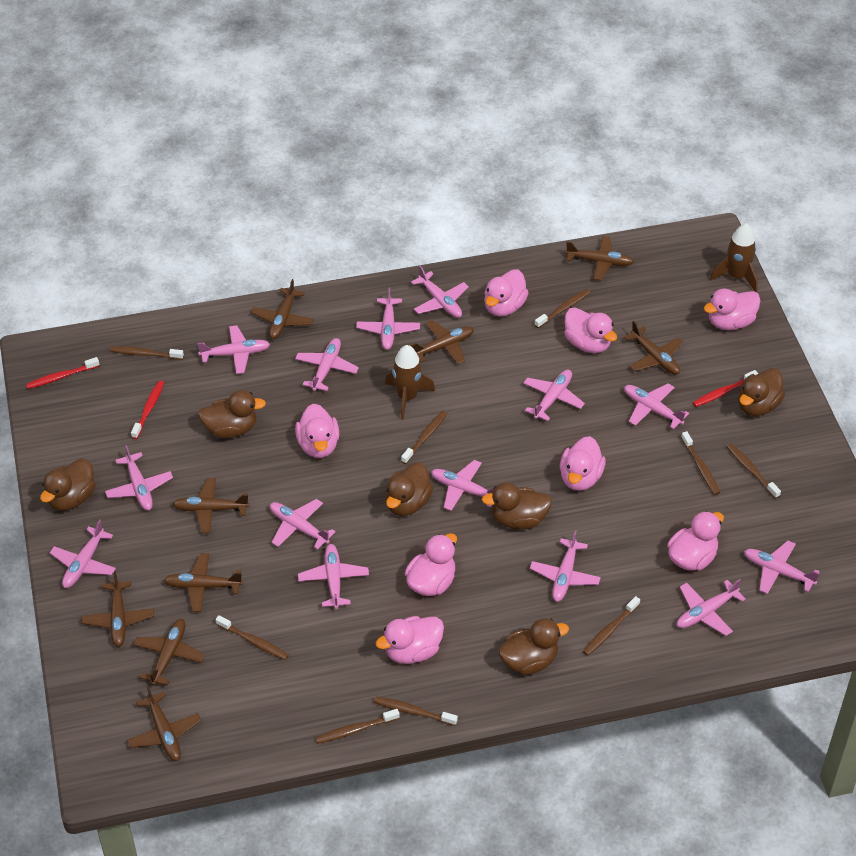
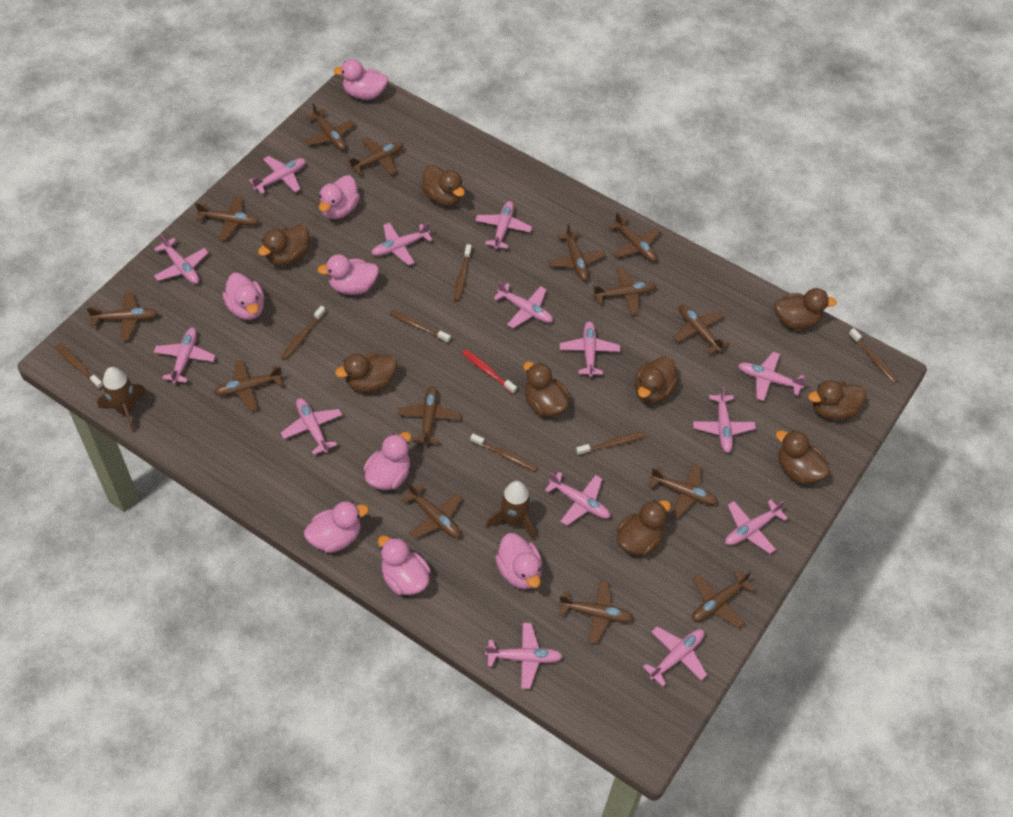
brown duck: [40,458,96,511] [198,390,266,438] [385,463,433,516] [482,482,552,529] [498,618,569,675] [738,368,785,416] = 6 -> [258,224,309,266] [335,353,397,392] [422,165,465,206] [524,362,570,417] [616,500,671,556] [635,356,678,404] [774,288,837,330] [776,430,830,484] [808,380,867,420] = 9
brown plane: [82,571,154,647] [127,686,201,761] [133,619,205,686] [164,553,243,612] [173,478,249,533] [251,279,314,339] [409,320,474,364] [565,236,634,280] [624,321,683,375] = 9 -> [87,291,158,341] [195,196,259,240] [214,359,283,411] [305,103,355,151] [347,138,404,175] [398,386,461,446] [402,483,462,539] [548,223,606,281] [559,580,634,644] [593,268,657,315] [608,212,661,262] [649,464,718,518] [673,305,729,354] [692,570,755,628] = 14
brown toothbrush: [110,346,184,360] [215,615,289,660] [316,709,400,744] [374,696,458,726] [401,411,448,464] [534,289,591,328] [583,596,640,656] [681,431,720,495] [726,444,781,499] = 9 -> [55,343,103,389] [281,306,326,360] [389,309,451,343] [454,244,472,302] [470,433,538,471] [576,432,646,456] [849,328,898,383] = 7
red toothbrush: [26,357,99,389] [131,381,164,439] [693,370,758,407] = 3 -> [462,349,517,394] = 1

